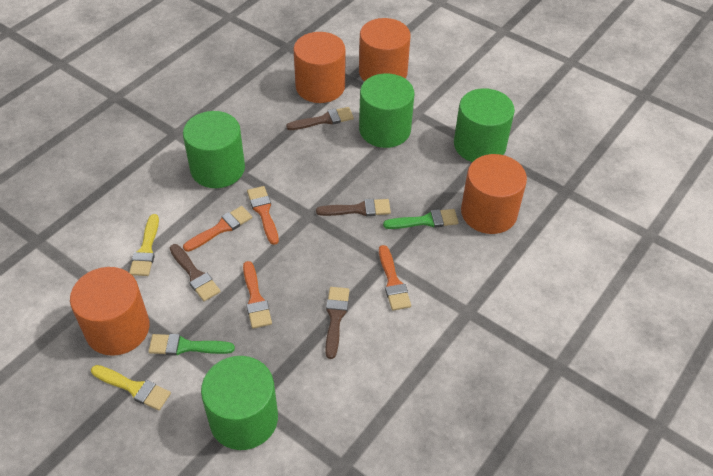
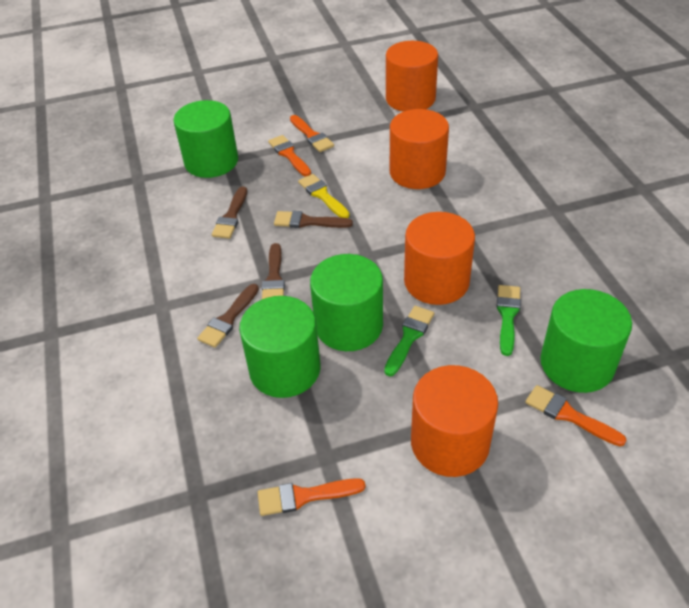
yellow brush: [91,365,171,411] [129,214,159,276] = 2 -> [298,174,350,218] = 1

